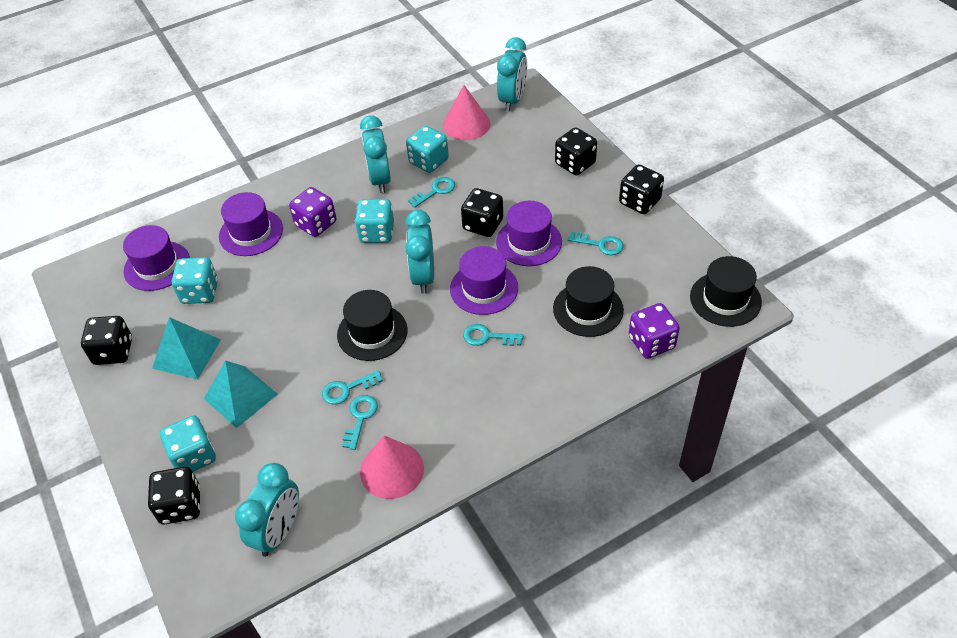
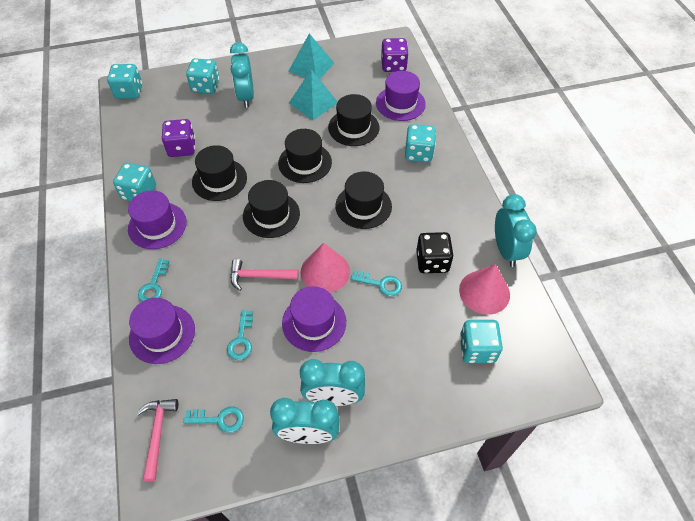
black dice: [81,316,132,365] [148,467,200,525] [461,188,503,237] [555,127,597,176] [619,164,664,214] = 5 -> [416,232,454,273] = 1
black hat: [337,290,408,361] [553,266,624,337] [690,256,762,327] = 3 -> [192,145,247,201] [243,180,300,238] [278,129,332,183] [328,94,379,146] [335,171,392,229] = 5
pink hammer: none = 0 -> [137,399,178,482] [230,259,298,291] = 2
turquoise dice: [160,415,216,472] [172,257,218,304] [355,199,394,243] [406,126,449,173] = 4 -> [107,64,142,99] [113,163,156,201] [186,58,219,94] [405,124,436,162] [460,320,503,363] = 5
turquoise key: [322,370,383,405] [342,395,378,450] [408,177,455,208] [463,324,524,346] [568,232,623,255] = 5 -> [138,259,169,302] [183,406,244,433] [227,310,253,360] [351,270,402,296] = 4

